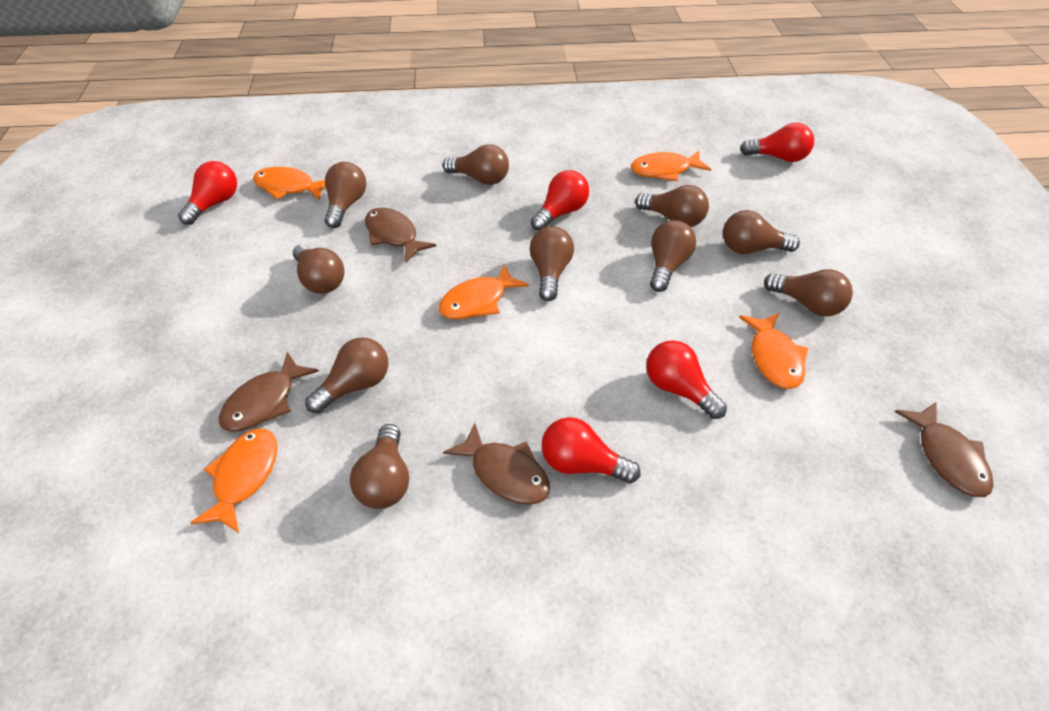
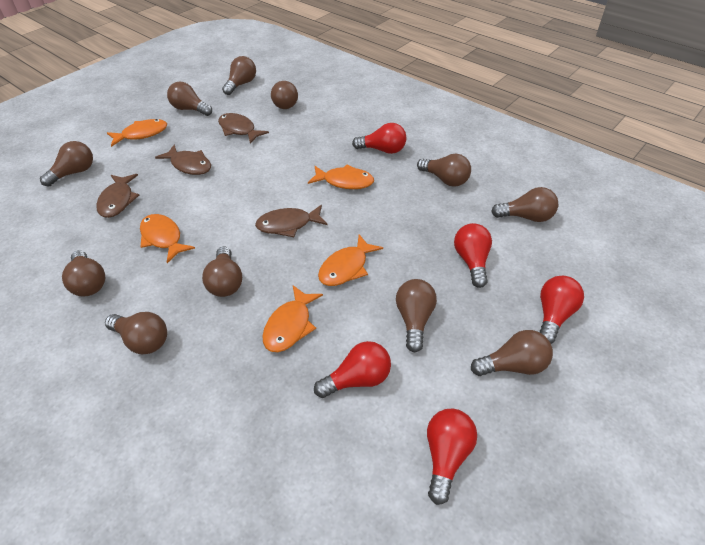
brown light bulb: [293,244,344,294] [305,337,388,413] [325,162,366,228] [350,424,409,509] [443,144,509,185] [530,226,574,301] [635,185,709,227] [650,220,696,292] [723,210,800,254] [764,269,853,317] = 10 -> [40,141,93,187] [62,250,105,297] [105,312,167,354] [167,81,212,116] [202,247,242,297] [222,56,256,95] [271,81,298,109] [396,279,437,352] [417,154,471,187] [471,330,553,376] [491,187,558,222] = 11

